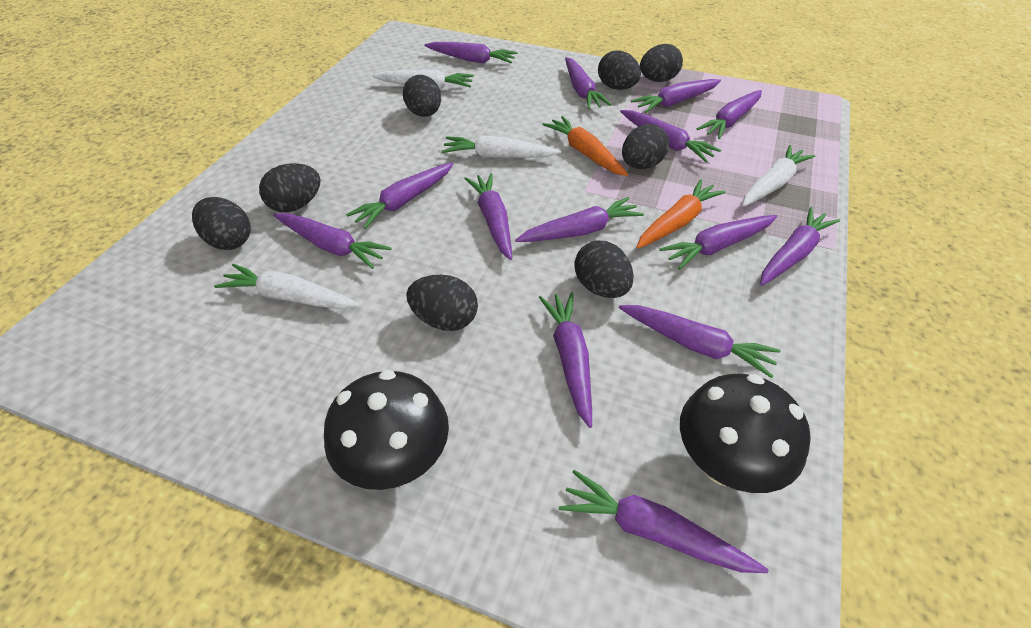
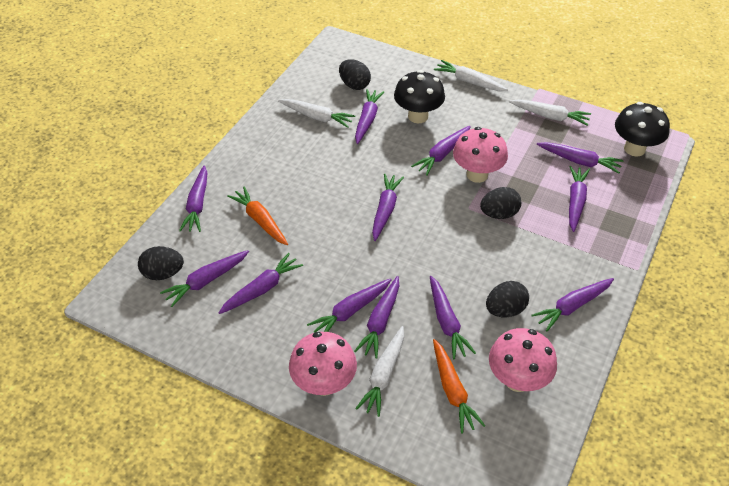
black egg: [192,197,251,250] [259,163,320,212] [403,75,441,117] [406,275,478,331] [575,240,634,298] [598,51,641,90] [622,124,669,169] [640,44,683,82] = 8 -> [138,246,184,280] [339,59,371,90] [480,187,521,219] [486,281,529,317] = 4
pink mushroom: none = 0 -> [289,332,357,396] [453,127,508,183] [489,328,557,392] = 3
purple carrot: [273,213,391,269] [346,162,453,229] [424,42,517,63] [464,173,512,260] [515,197,644,242] [539,292,592,428] [559,470,768,573] [565,57,612,109] [619,305,780,378] [620,110,721,162] [631,79,721,113] [659,215,777,270] [697,90,762,139] [760,207,840,286] = 14 -> [160,250,249,307] [179,165,207,232] [219,253,303,314] [307,278,392,333] [354,276,399,359] [355,89,384,144] [372,174,404,241] [411,126,471,176] [430,276,476,360] [532,278,614,331] [537,142,623,174] [569,166,590,232] = 12

